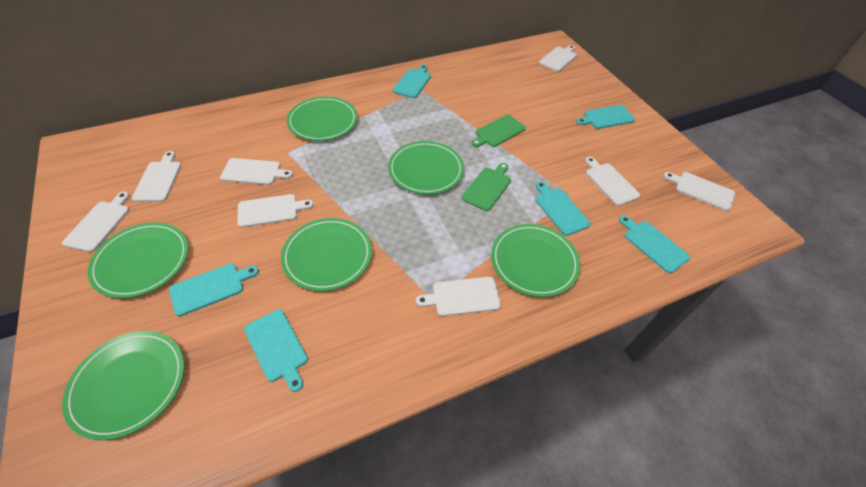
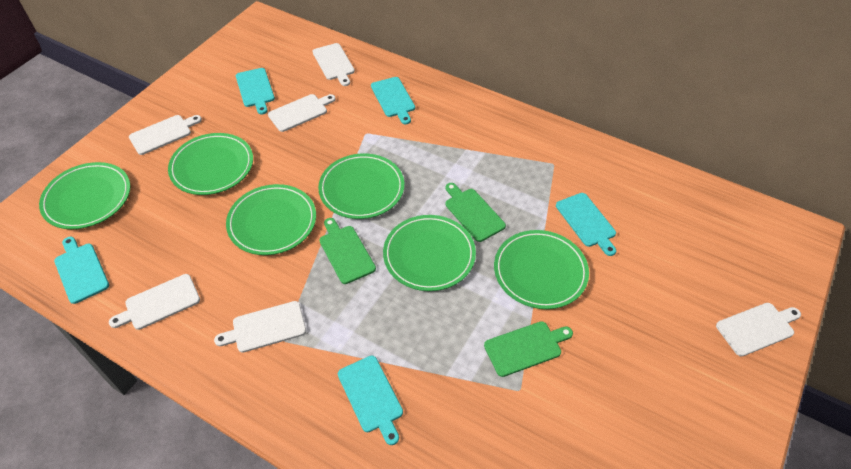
green cutting board: [462,163,511,211] [471,115,526,147] = 2 -> [319,218,376,284] [446,183,506,242] [484,321,573,377] = 3
turquoise cutting board: [169,263,259,316] [244,309,308,392] [393,65,431,98] [535,181,591,236] [576,105,635,129] [619,215,690,273] = 6 -> [54,237,109,304] [236,68,275,115] [338,355,403,445] [371,77,415,124] [556,193,616,256] = 5
white cutting board: [62,192,129,252] [132,151,181,202] [220,158,293,185] [237,194,314,228] [416,277,501,316] [539,45,577,72] [585,157,641,206] [663,172,735,211] = 8 -> [109,274,200,330] [129,115,202,155] [214,301,306,353] [268,94,336,132] [313,43,355,86] [716,303,801,357] = 6

